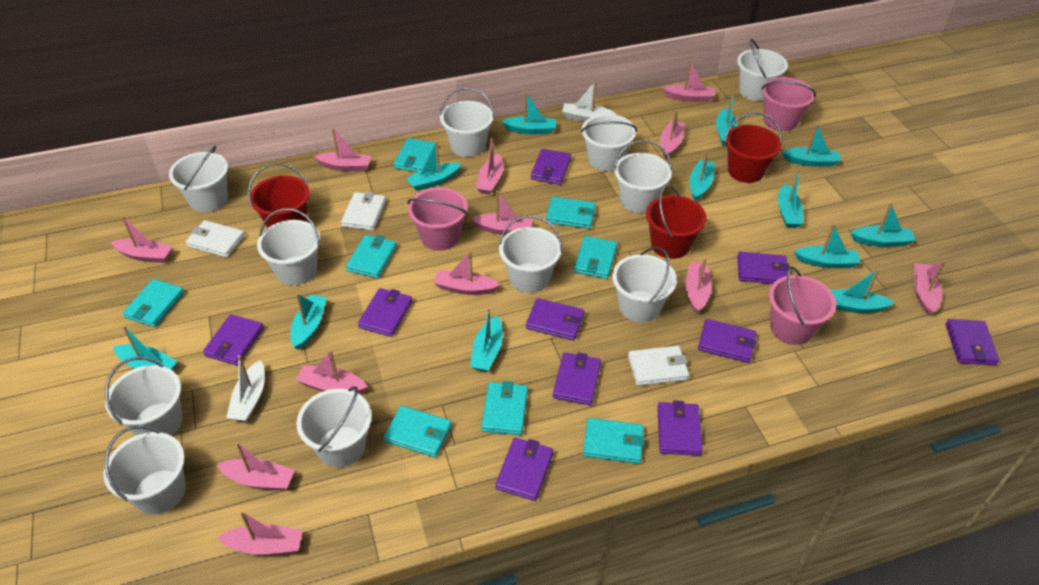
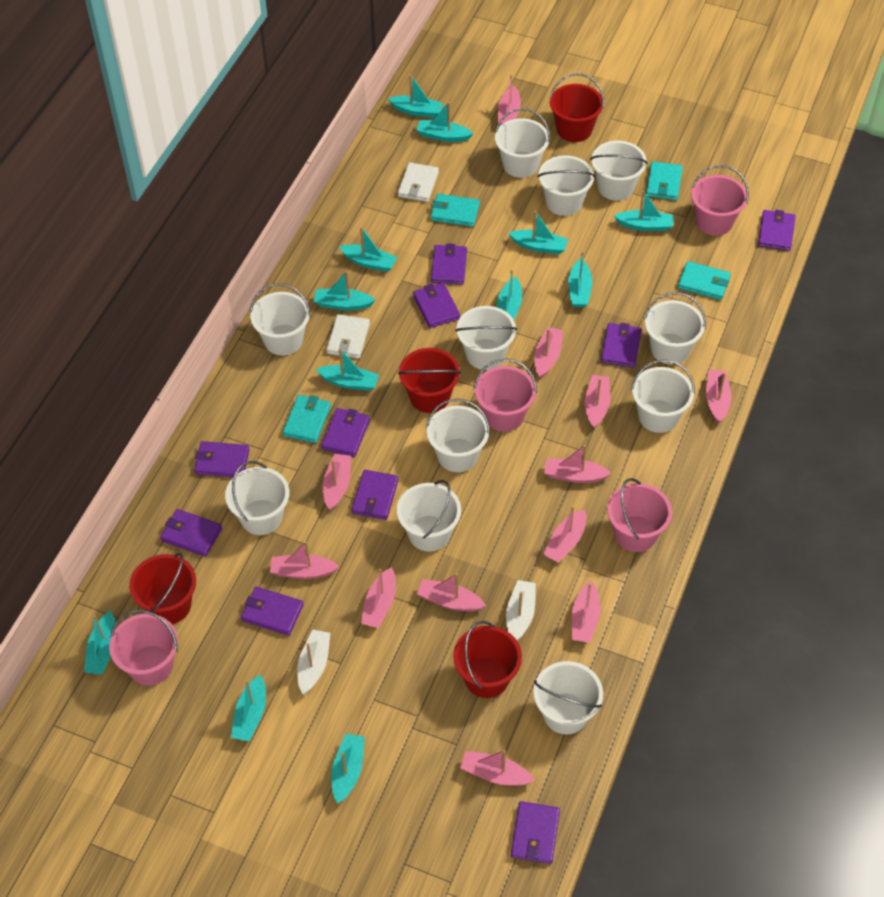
pink bucket: [407,187,468,251] [761,77,816,132] [769,266,836,345] = 3 -> [109,610,178,686] [474,359,537,432] [607,478,672,552] [691,165,749,236] = 4
red bucket: [248,163,310,228] [646,185,706,259] [725,112,782,183] = 3 -> [129,553,196,624] [398,348,461,413] [453,621,522,698] [550,73,604,142] = 4
turquoise wallet: [123,279,184,327] [346,235,397,278] [384,406,452,458] [394,138,436,172] [481,381,528,435] [546,197,596,229] [574,236,617,279] [583,418,645,464] = 8 -> [283,395,331,443] [431,194,480,227] [646,161,683,200] [678,261,731,300] = 4
white wallet: [186,220,245,258] [341,191,386,230] [628,346,689,386] = 3 -> [327,314,370,358] [398,162,439,202] = 2

